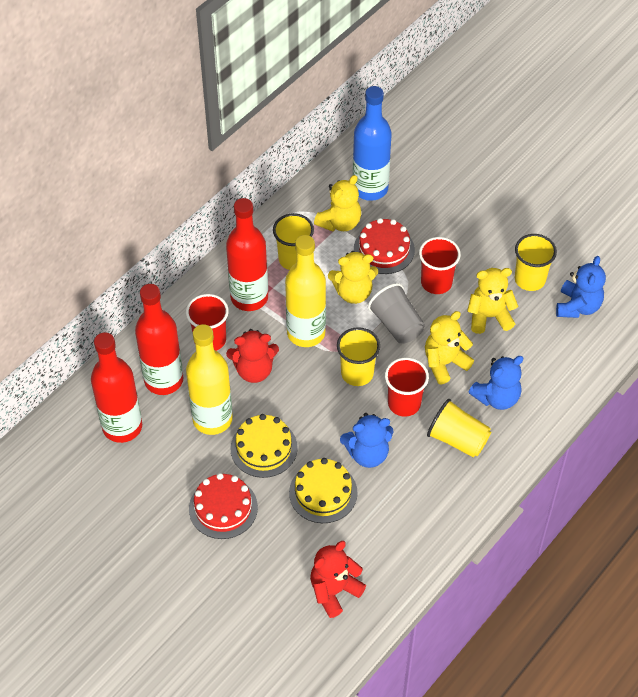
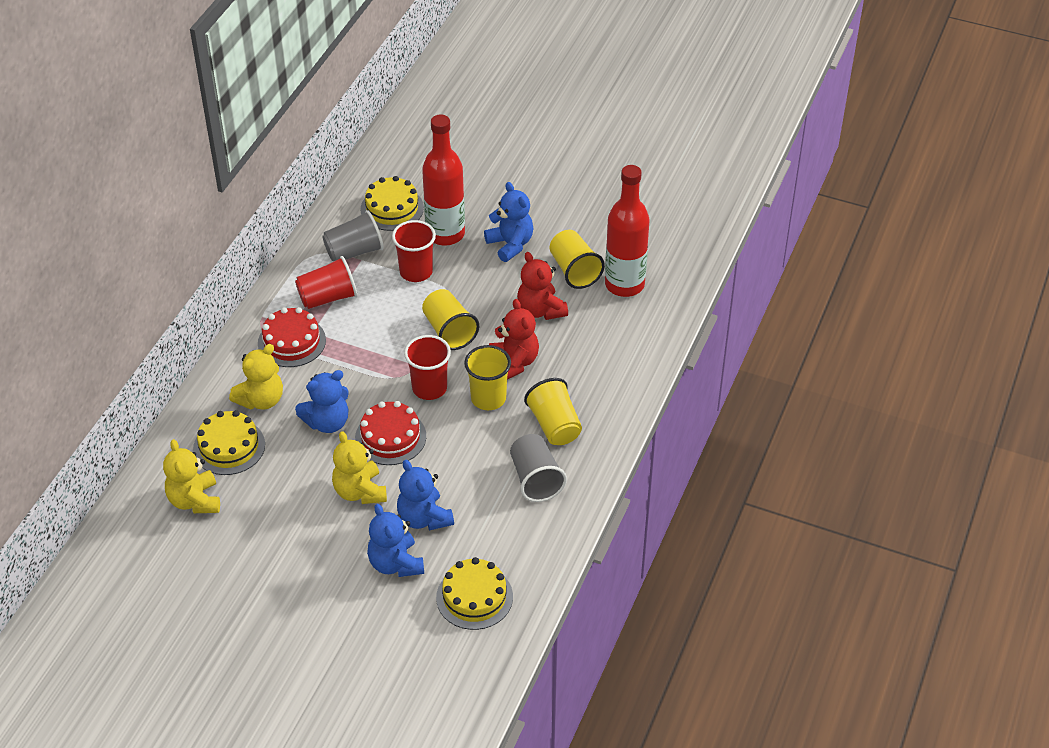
blue bottle: [352,86,392,201] = 1 -> none = 0
blue teddy bear: [340,413,394,468] [469,356,523,410] [556,256,606,318] = 3 -> [295,370,349,433] [367,504,424,577] [397,460,454,531] [484,182,533,262] = 4
grey cup: [368,283,425,343] = 1 -> [322,210,384,261] [510,434,567,502] = 2
red bottle: [91,332,142,443] [135,284,184,395] [226,198,268,311] = 3 -> [422,114,465,246] [605,165,650,297] = 2
yellow bottle: [186,324,233,435] [285,235,326,347] = 2 -> none = 0
yellow cake: [231,414,298,478] [289,458,358,523] = 2 -> [193,410,265,475] [360,176,424,231] [436,557,513,630] = 3
yellow teddy bear: [314,175,361,232] [328,251,378,304] [425,311,474,384] [467,268,519,334] = 4 -> [163,439,220,513] [229,344,283,410] [332,431,387,504] = 3

